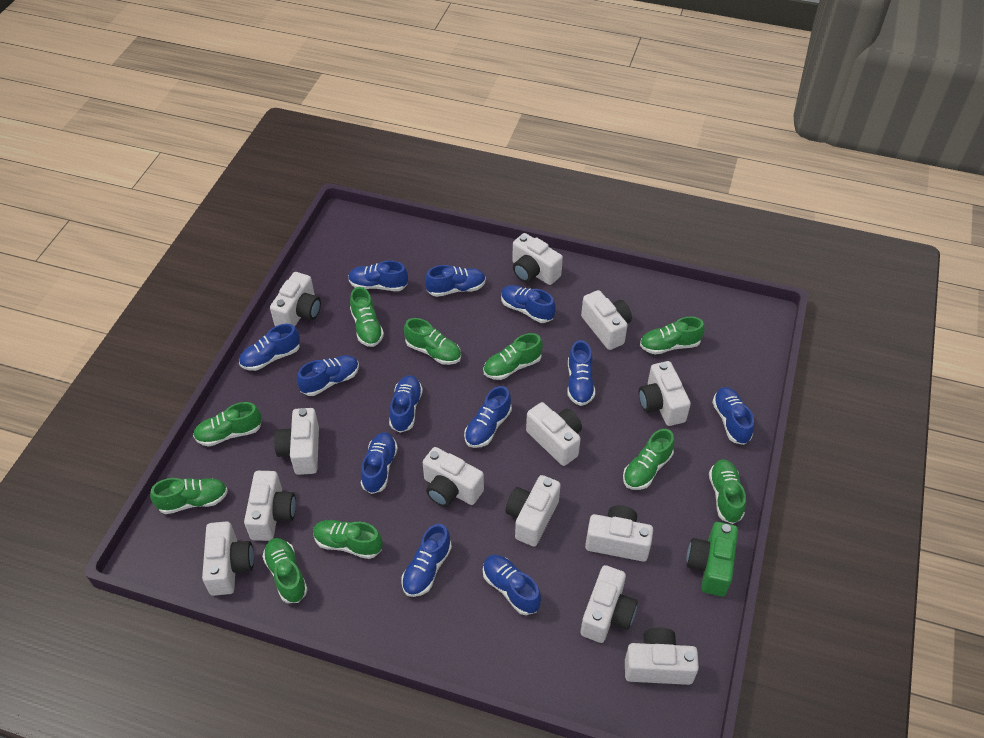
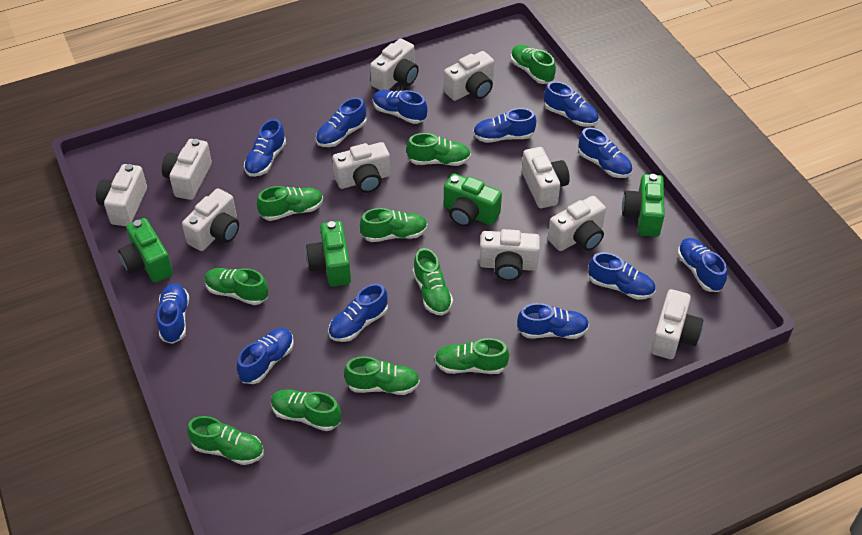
green camera: [686,522,738,597] = 1 -> [118,218,173,282] [306,221,351,287] [444,174,502,227] [622,174,665,237] = 4
white camera: [202,521,254,596] [244,471,296,541] [270,272,321,327] [274,408,319,475] [423,447,484,507] [506,475,561,546] [512,233,563,285] [526,402,582,466] [581,290,632,350] [581,565,638,643] [585,505,653,561] [625,627,699,685] [639,361,691,426] = 13 -> [96,164,147,226] [162,139,212,200] [182,188,239,251] [332,142,390,193] [370,39,419,90] [444,51,494,101] [479,229,540,281] [522,147,570,208] [548,196,606,251] [651,289,703,359] = 10

